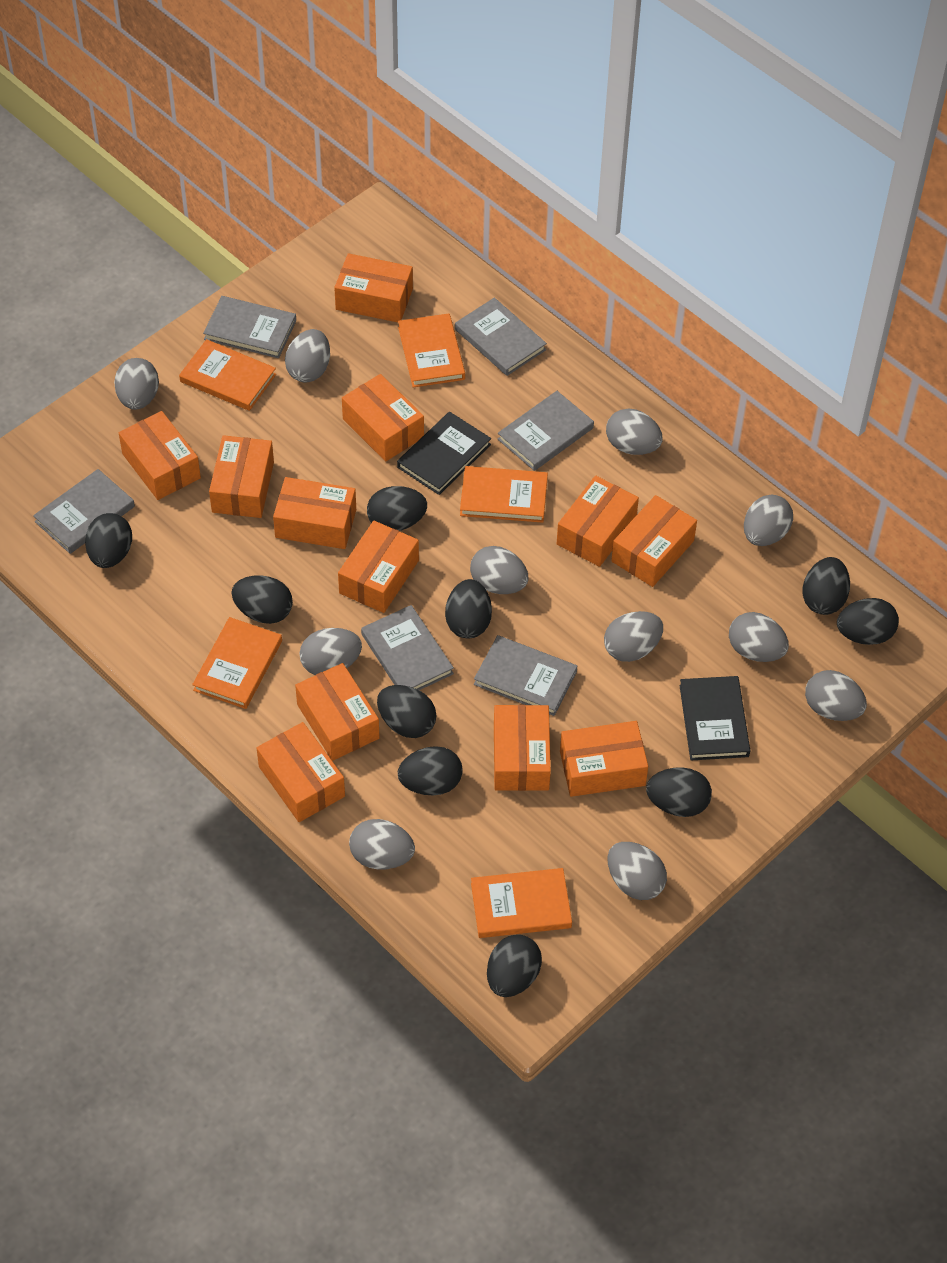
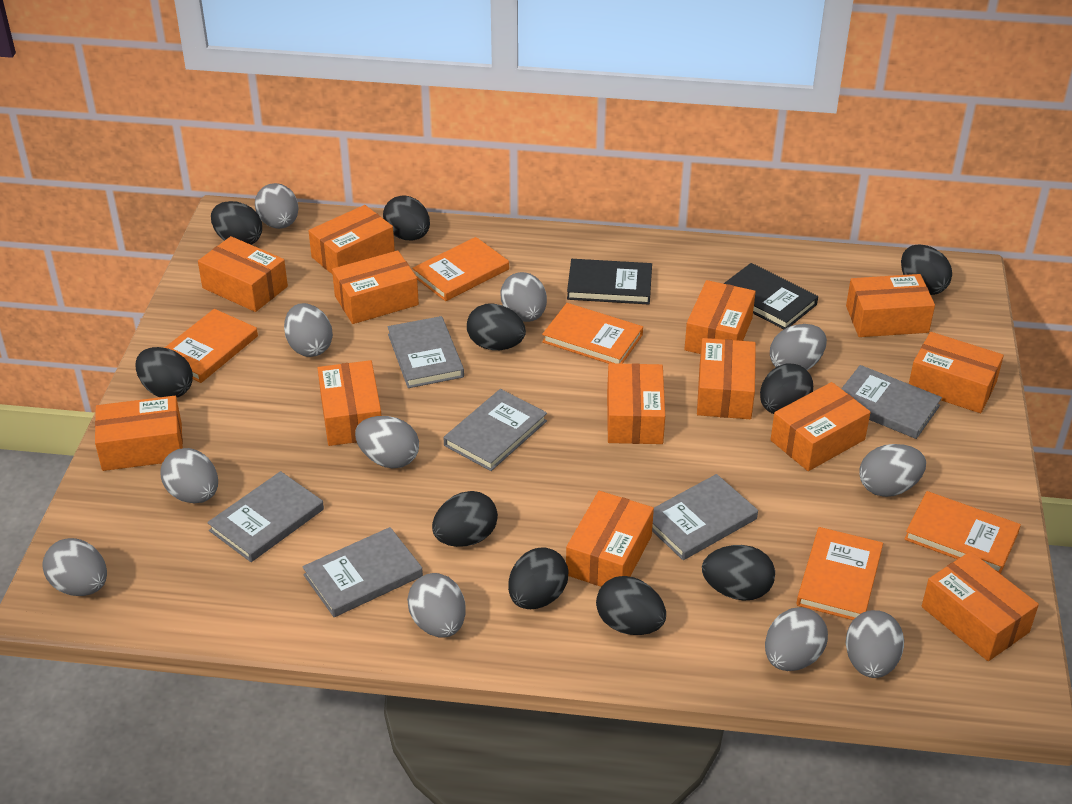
orange box: [119,411,201,500] [209,435,274,518] [257,722,345,822] [273,477,356,549] [295,663,380,761] [334,253,413,322] [338,521,419,613] [342,374,424,461] [494,705,551,791] [557,475,639,567] [560,721,648,797] [611,495,697,587] = 12 -> [95,396,183,471] [198,236,288,312] [309,205,395,275] [318,360,381,446] [332,251,419,324] [566,491,654,587] [607,363,665,444] [684,280,756,354] [697,338,756,419] [771,382,870,471] [846,274,935,337] [909,332,1004,413] [922,551,1039,661] = 13

